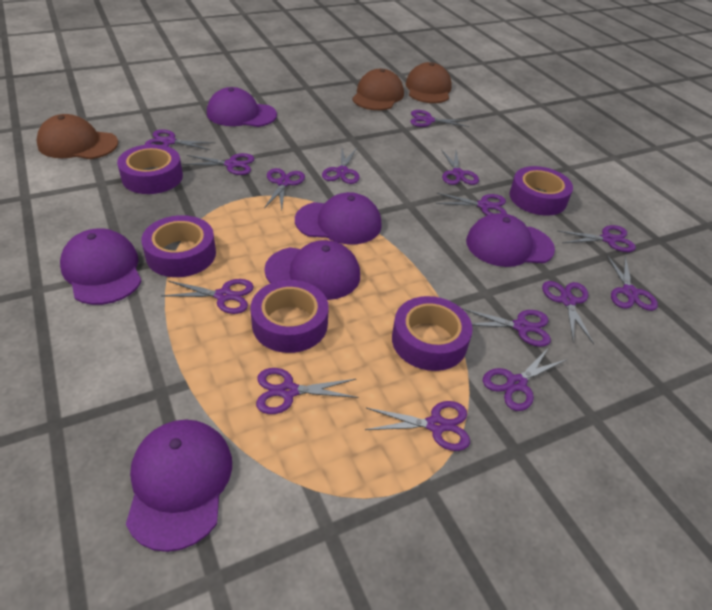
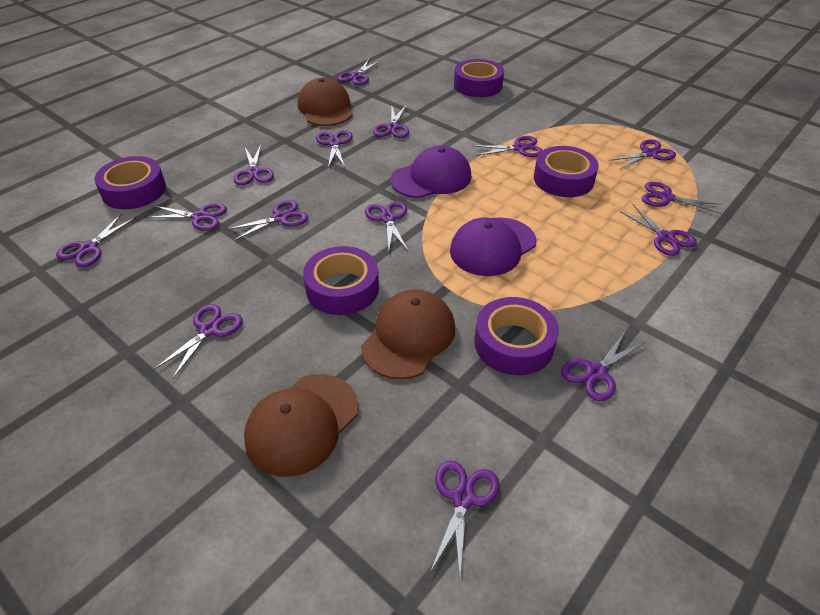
purple cap: [60,228,142,305] [126,420,232,552] [207,87,277,127] [264,240,360,300] [295,192,382,244] [466,213,555,267] = 6 -> [391,145,472,198] [450,217,536,276] = 2

